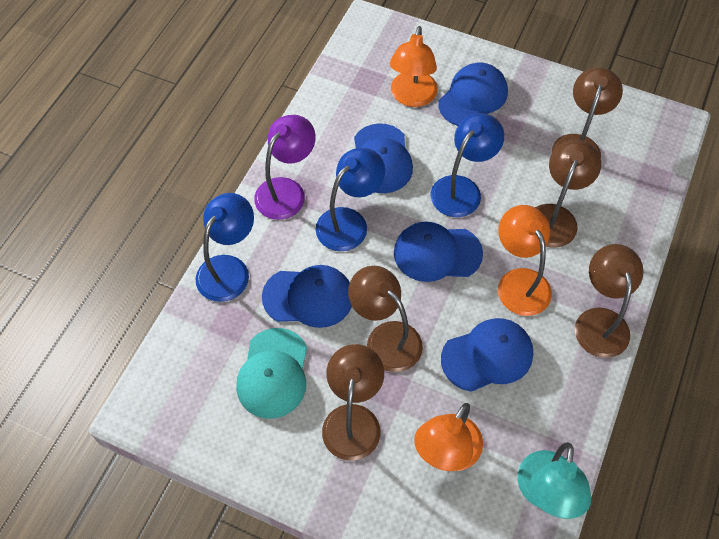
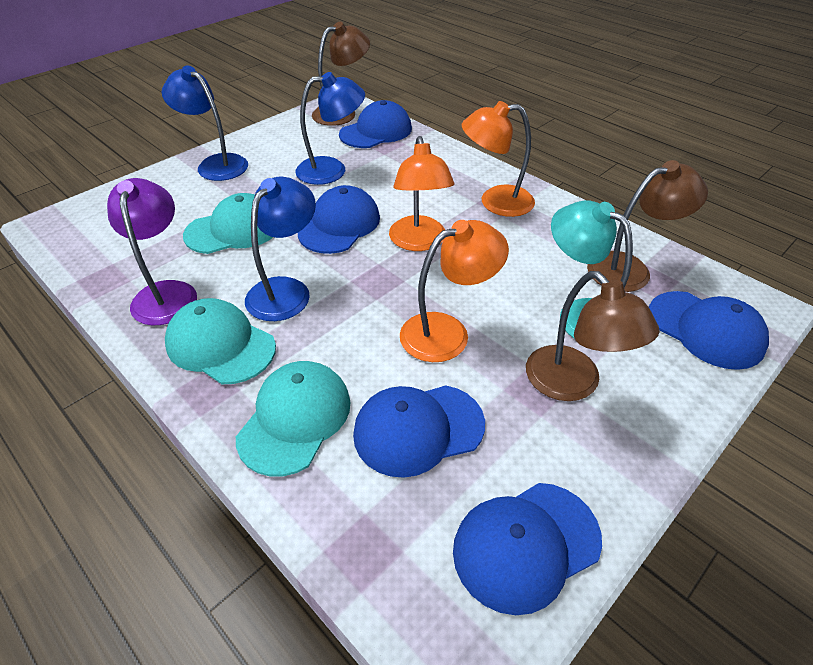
brown lamp: [322,344,384,461] [348,266,423,372] [535,140,601,248] [552,67,623,158] [575,244,644,358] = 5 -> [312,22,370,126] [526,271,660,401] [587,160,708,292] = 3
turquoise cap: [236,328,307,419] = 1 -> [165,298,276,384] [183,193,273,254] [236,361,350,477] = 3

